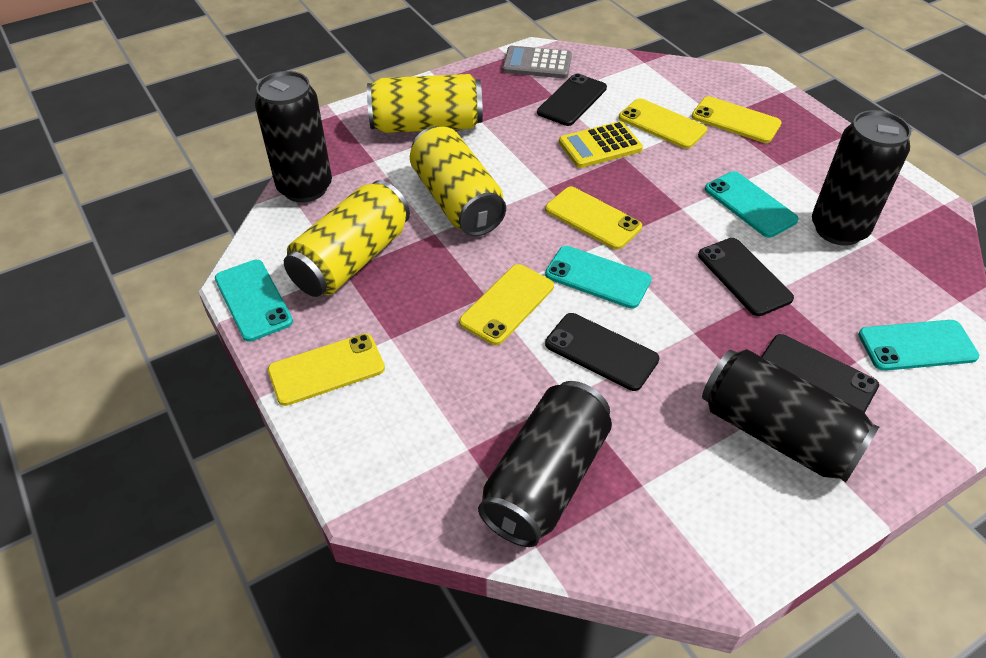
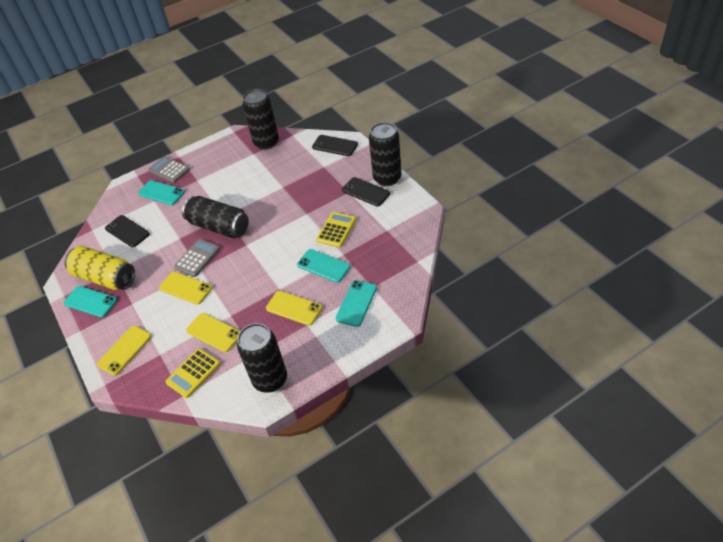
black phone: [537,73,607,126] [545,313,659,391] [698,238,794,316] [761,334,879,413] = 4 -> [105,215,150,247] [312,135,358,156] [342,177,390,206] = 3
grey calculator: [503,46,572,78] = 1 -> [148,156,190,183] [174,239,220,277] = 2
yellow calculator: [559,121,643,168] = 1 -> [165,348,220,398] [316,212,356,248] = 2
yellow can: [284,180,410,297] [367,74,483,133] [410,126,506,236] = 3 -> [65,246,135,290] = 1
yellow phone: [268,333,385,406] [459,264,554,345] [545,187,642,250] [619,98,707,149] [691,96,782,143] = 5 -> [97,326,151,376] [159,272,212,305] [186,313,240,353] [266,291,322,326] = 4

